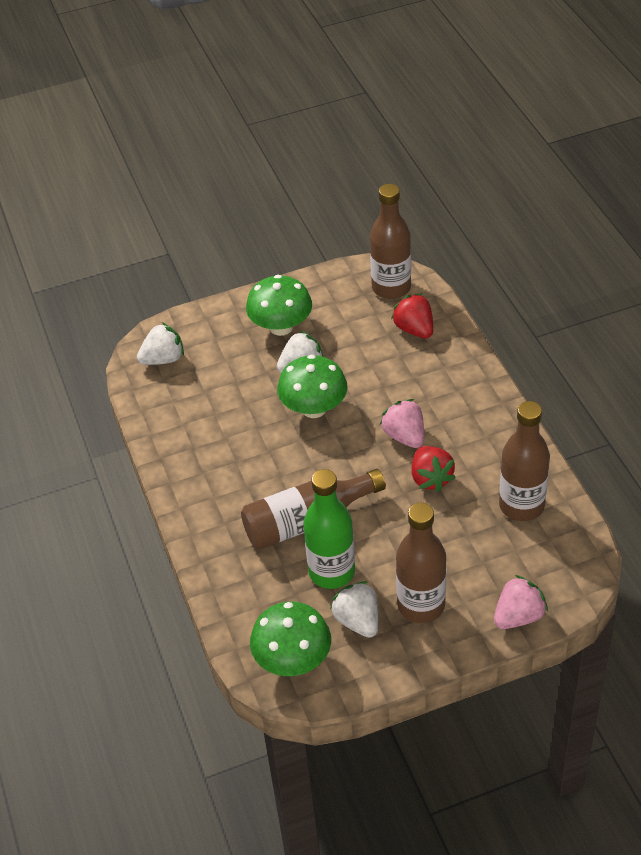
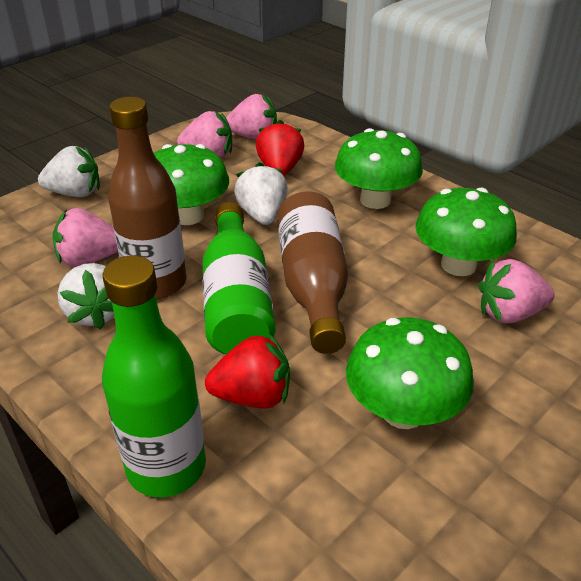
brown bottle: [241,469,386,549] [370,184,411,299] [396,503,446,623] [499,401,550,521] = 4 -> [108,97,187,299] [277,191,348,354] = 2
green bottle: [303,469,355,589] = 1 -> [102,255,206,497] [202,202,275,354] = 2
green mushroom: [246,275,312,336] [250,601,331,676] [277,355,348,418] = 3 -> [154,144,229,225] [335,128,423,209] [346,317,474,429] [415,187,517,276] = 4
pink strawberry: [380,399,424,448] [494,575,548,629] = 2 -> [52,208,118,267] [177,111,232,158] [226,94,277,140] [478,259,555,324] = 4

